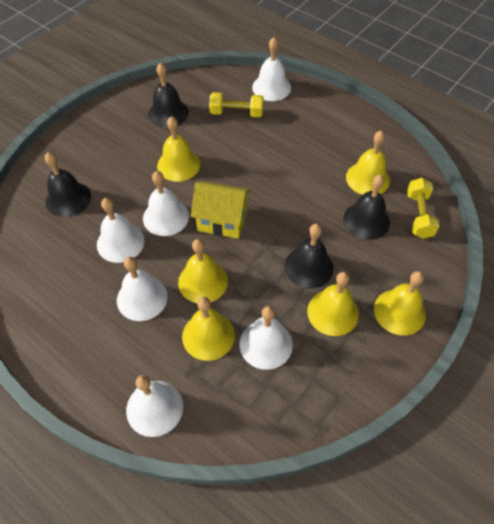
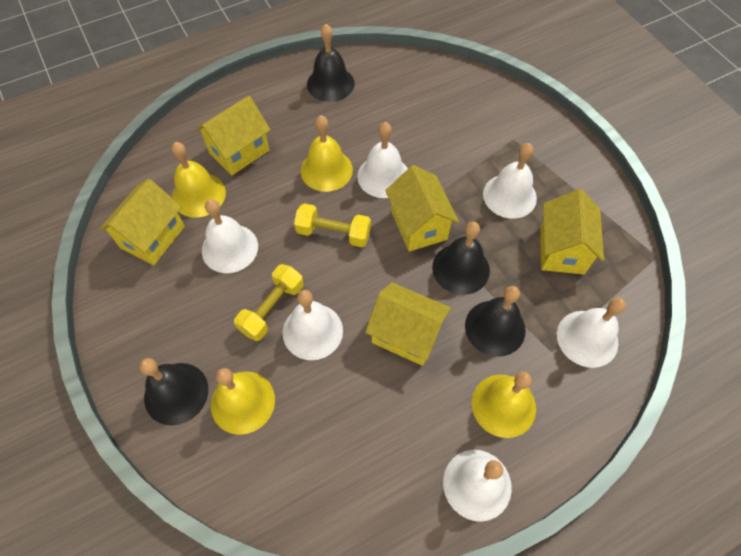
yellow bell: [157,116,200,182] [178,239,228,303] [182,297,235,361] [307,272,359,336] [346,131,390,195] [374,271,426,335] = 6 -> [171,142,226,218] [211,368,275,435] [301,116,353,192] [472,372,536,438] = 4
yellow house: [191,181,251,239] = 1 -> [99,179,185,265] [195,96,270,175] [365,282,451,366] [385,165,459,251] [540,189,604,274] = 5

